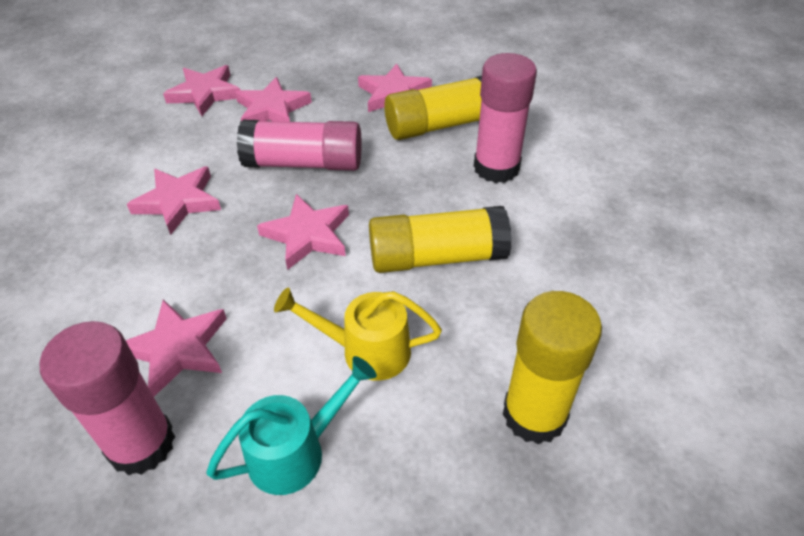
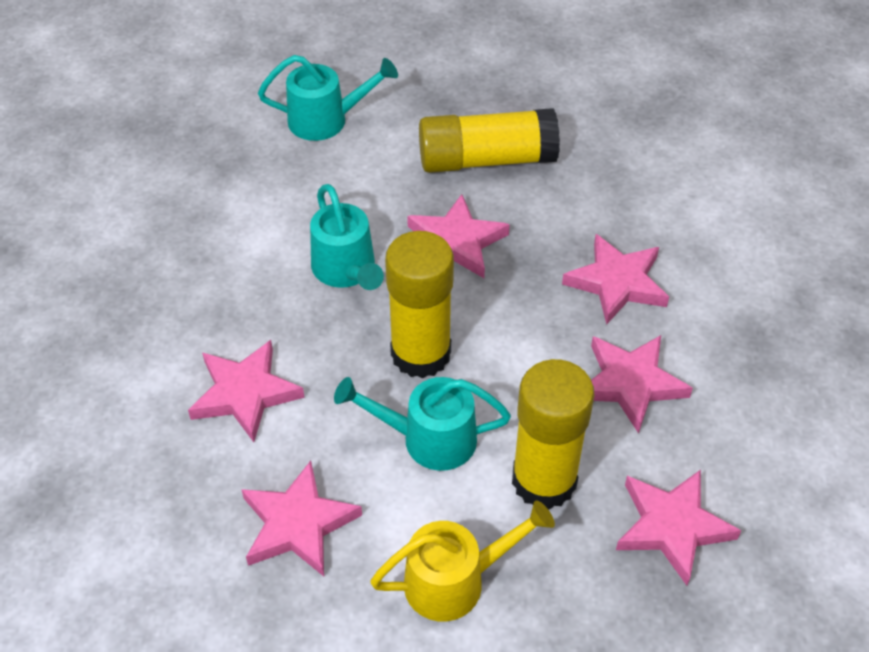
pink glue stick: [40,321,175,475] [237,120,361,171] [474,53,537,183] = 3 -> none = 0
turquoise watering can: [206,356,377,495] = 1 -> [258,55,398,141] [310,184,384,290] [334,377,511,471] = 3

